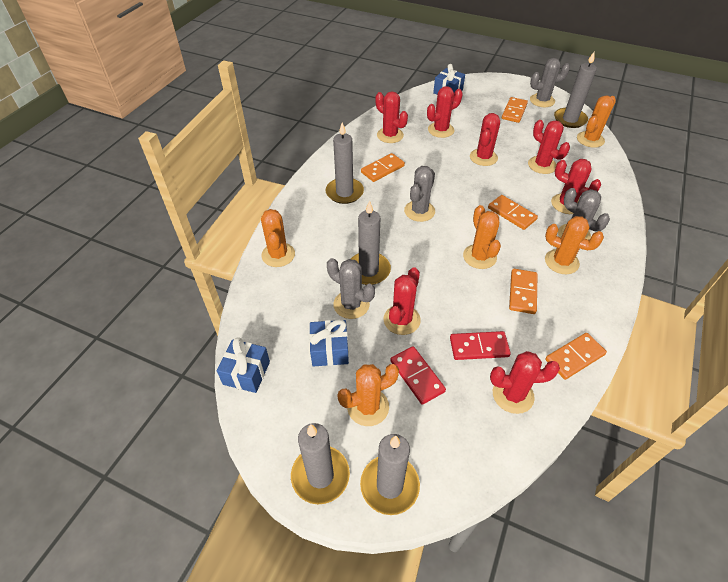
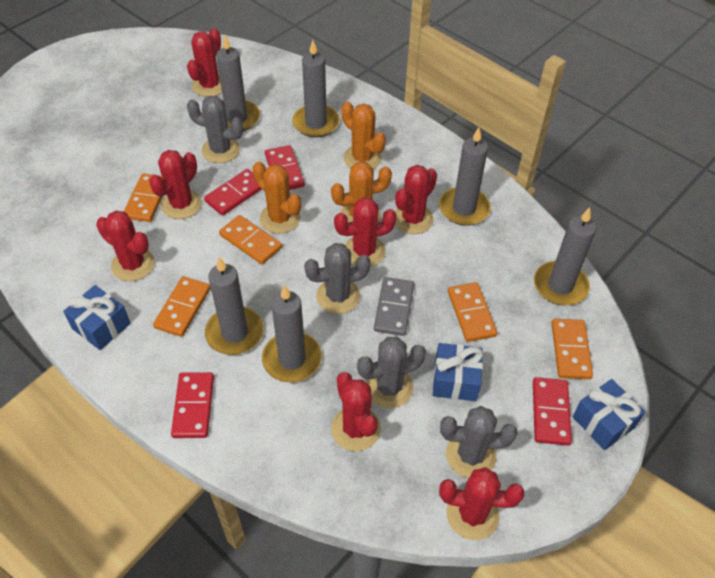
grey candle: [291,423,350,505] [325,122,364,204] [351,200,391,285] [360,434,420,515] [554,51,597,128] = 5 -> [205,257,264,355] [216,35,260,131] [262,285,322,382] [292,40,339,137] [439,127,491,226] [534,207,596,305] = 6
grey domino: none = 0 -> [374,277,414,336] = 1
orange cactus: [261,209,295,267] [337,364,399,426] [463,205,501,269] [545,216,604,274] [577,95,616,148] = 5 -> [252,162,301,234] [331,161,392,223] [341,101,386,169] = 3
red domino: [390,346,446,405] [450,331,511,360] = 2 -> [171,372,214,438] [204,169,262,216] [265,145,305,190] [533,377,572,446] = 4

